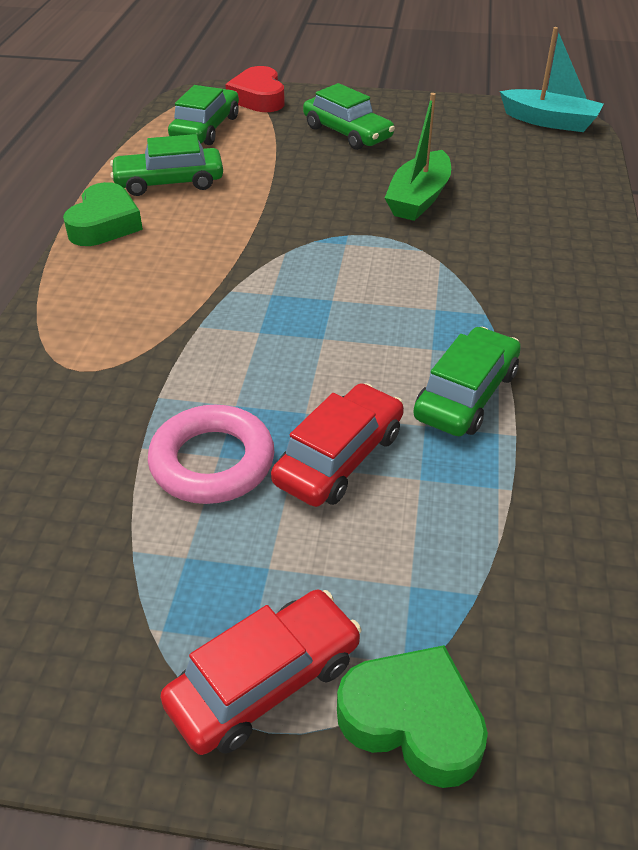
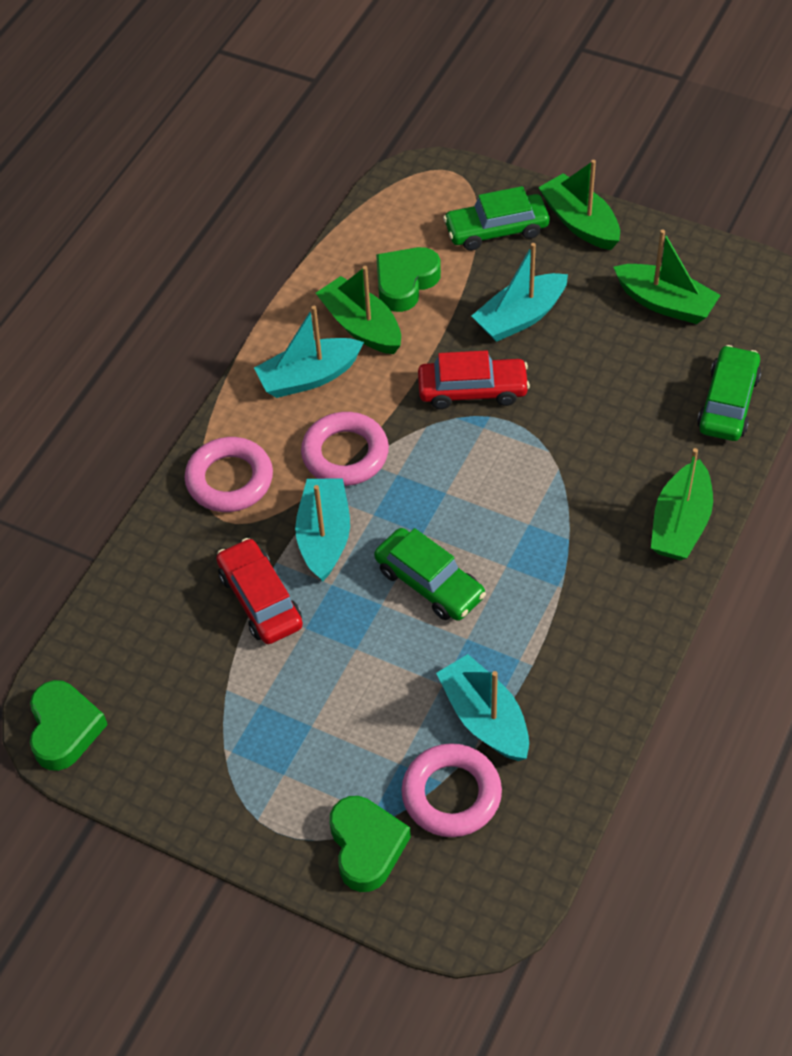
green boat: [385,93,451,221] = 1 -> [316,266,401,354] [538,160,620,250] [614,230,721,324] [651,448,713,560] = 4
green car: [110,134,223,196] [168,85,239,145] [303,83,395,150] [413,327,521,436] = 4 -> [374,528,486,621] [443,186,549,251] [697,345,761,441] = 3
green heart: [63,182,143,246] [337,645,488,788] = 2 -> [30,680,108,771] [330,796,411,892] [376,247,441,312] = 3
pink ring: [148,405,274,504] = 1 -> [185,437,273,512] [301,412,389,486] [401,743,502,837] = 3
red heart: [225,66,285,112] = 1 -> none = 0
turquoise boat: [500,27,603,132] = 1 -> [254,306,364,398] [295,478,350,582] [436,654,529,761] [472,243,568,342] = 4

